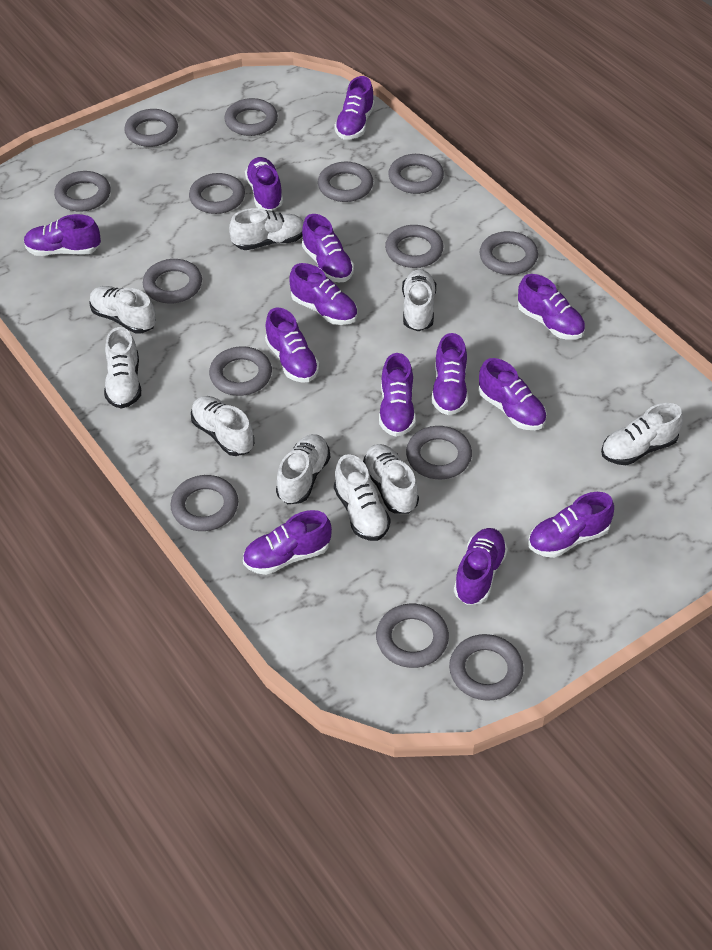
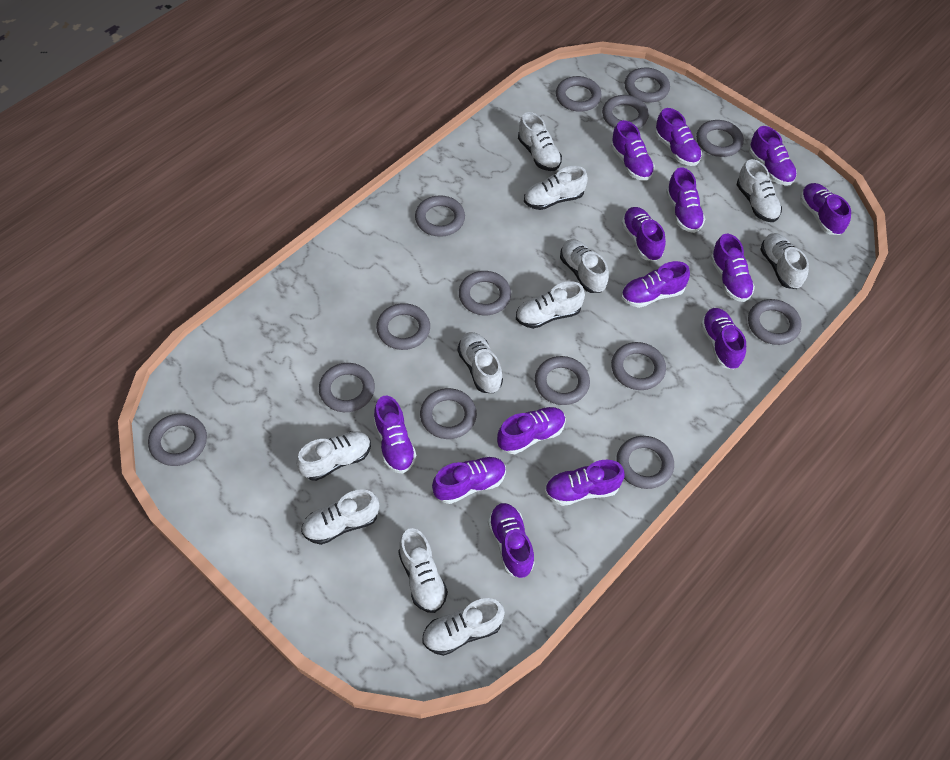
purple shoe: [24,214,101,256] [243,510,332,575] [245,157,283,211] [265,307,319,383] [290,263,357,325] [302,214,354,282] [334,76,375,140] [379,353,416,437] [432,333,468,415] [454,528,508,605] [479,358,547,430] [518,274,585,340] [528,492,614,558] = 13 -> [374,396,417,473] [432,457,506,504] [488,503,535,578] [497,407,566,454] [545,460,625,506] [611,120,655,181] [621,207,666,261] [621,261,690,308] [655,108,702,166] [666,167,705,233] [701,308,746,369] [711,234,755,302] [749,126,797,185] [800,183,851,235] = 14
white shoe: [89,286,156,334] [104,327,141,409] [191,396,254,456] [229,208,304,250] [276,434,330,504] [334,454,391,541] [363,444,419,514] [402,269,436,331] [601,403,683,465] = 9 -> [296,431,371,481] [301,489,379,545] [398,528,448,613] [422,598,505,656] [457,332,503,393] [516,281,585,329] [518,112,562,171] [524,166,588,210] [560,239,609,293] [737,159,782,222] [760,233,809,289] = 11

